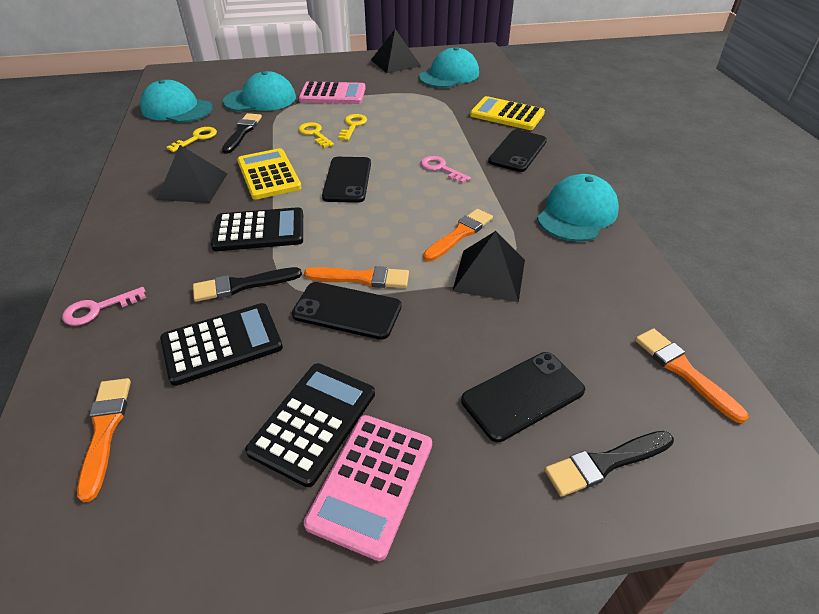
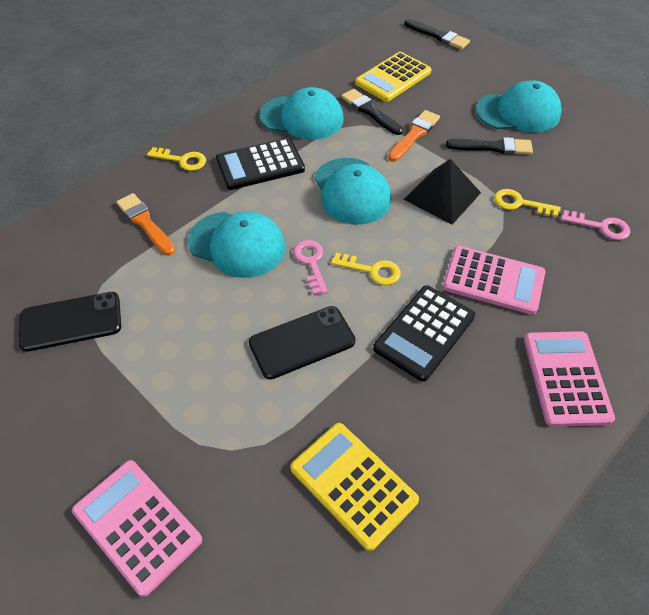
black calculator: [160,303,283,386] [211,207,303,251] [245,363,375,487] = 3 -> [216,138,305,190] [373,285,475,382] = 2
black phone: [292,282,402,340] [322,157,371,203] [461,352,585,442] [488,130,547,172] = 4 -> [19,292,121,352] [249,306,356,380] = 2
black pyramid: [157,145,227,203] [371,29,421,73] [452,231,525,302] = 3 -> [404,159,481,225] = 1
orange brush: [77,378,131,502] [304,266,409,288] [423,209,493,261] [635,328,748,423] = 4 -> [116,193,175,255] [388,110,440,162] = 2
pink calculator: [299,81,366,104] [304,415,432,561] = 2 -> [72,460,202,597] [443,246,545,315] [524,331,615,427] = 3

